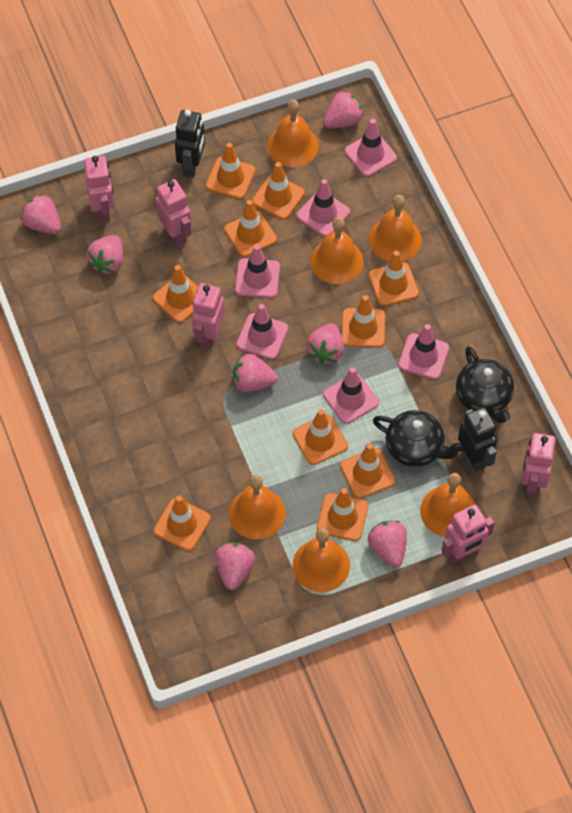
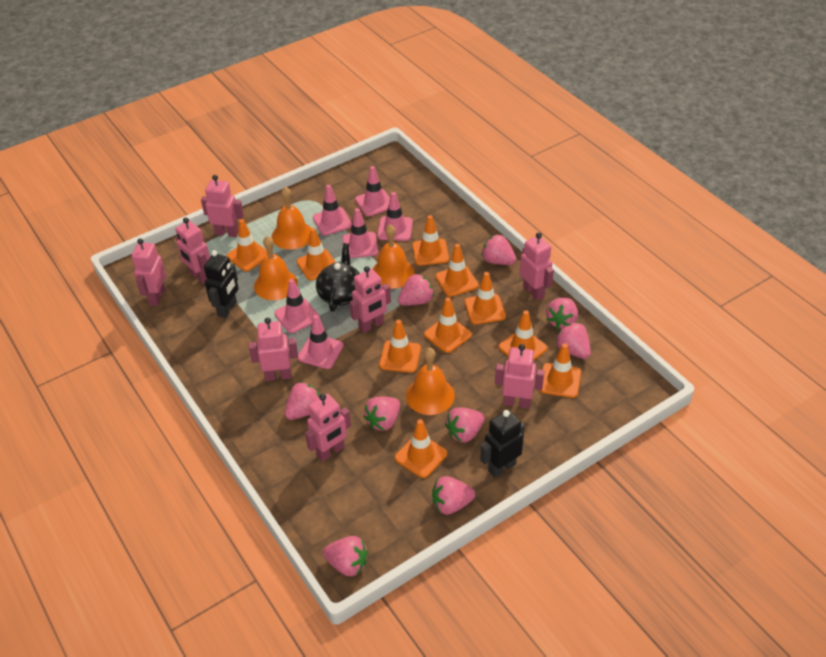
black teapot: [373,410,465,467] [456,346,514,423] = 2 -> [316,243,360,312] = 1
orange bell: [229,475,286,540] [267,99,319,167] [293,528,350,592] [310,217,364,284] [369,195,422,261] [420,473,475,537] = 6 -> [254,236,298,300] [272,187,311,250] [372,224,414,289] [406,347,455,415] = 4
pink robot: [84,156,114,222] [156,179,192,247] [192,283,225,349] [441,504,495,564] [522,433,556,496] = 5 -> [131,238,166,306] [176,218,210,284] [201,175,244,237] [249,317,298,381] [305,394,351,462] [349,266,391,333] [495,344,544,408] [520,233,554,301] = 8
pink strawberry: [21,194,61,234] [87,235,123,274] [215,542,255,590] [233,354,278,392] [306,323,344,364] [323,90,363,128] [368,521,407,567] = 7 -> [285,382,320,420] [323,536,368,576] [363,397,400,431] [398,273,434,306] [432,476,476,515] [445,407,485,443] [481,234,516,265] [546,297,578,329] [555,322,591,359] = 9

